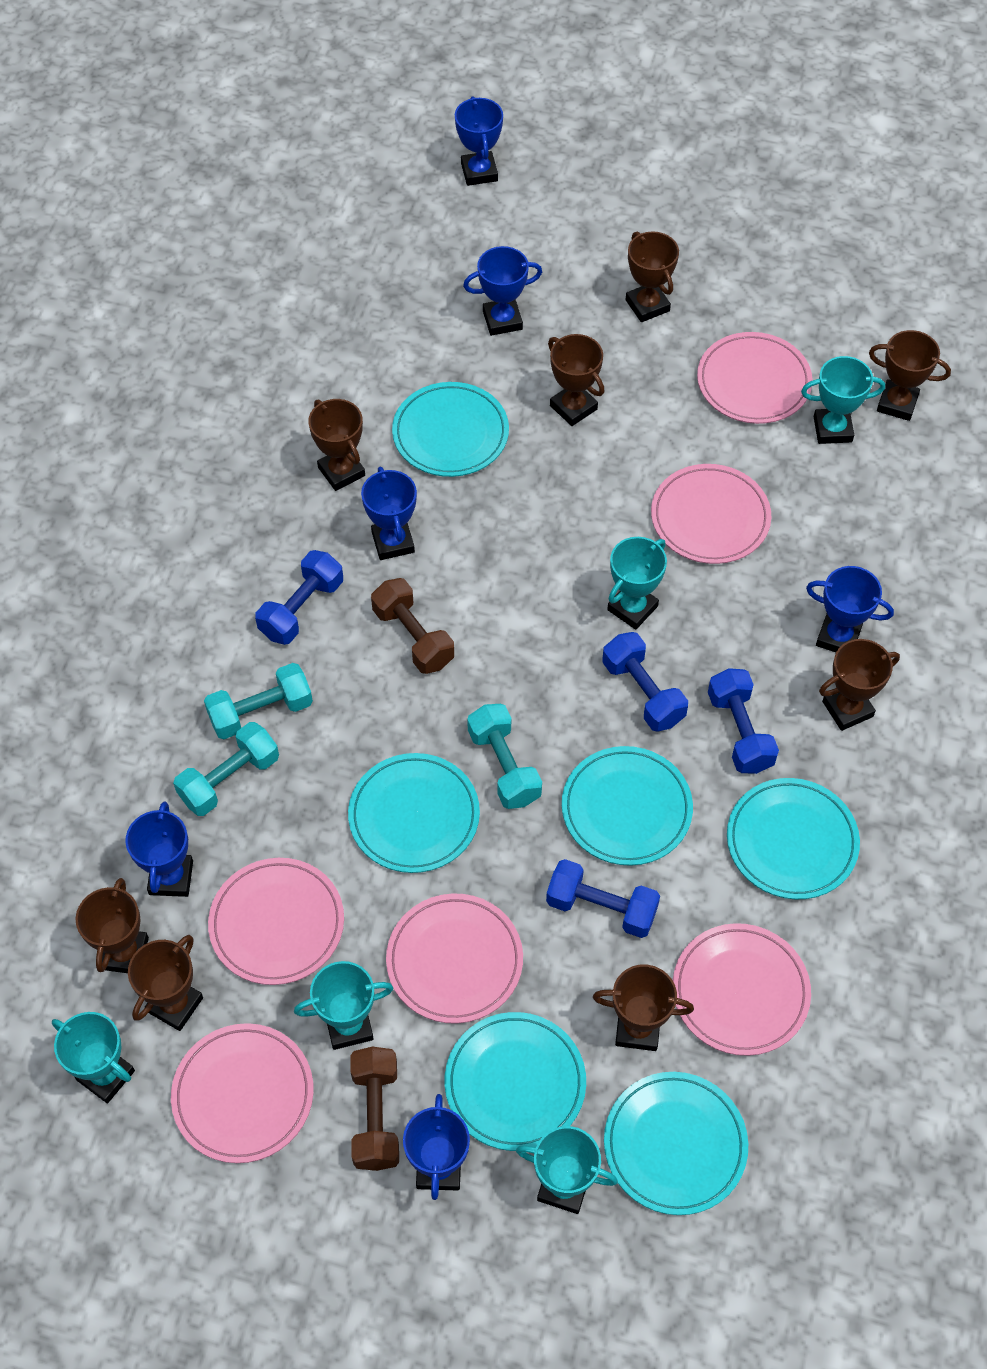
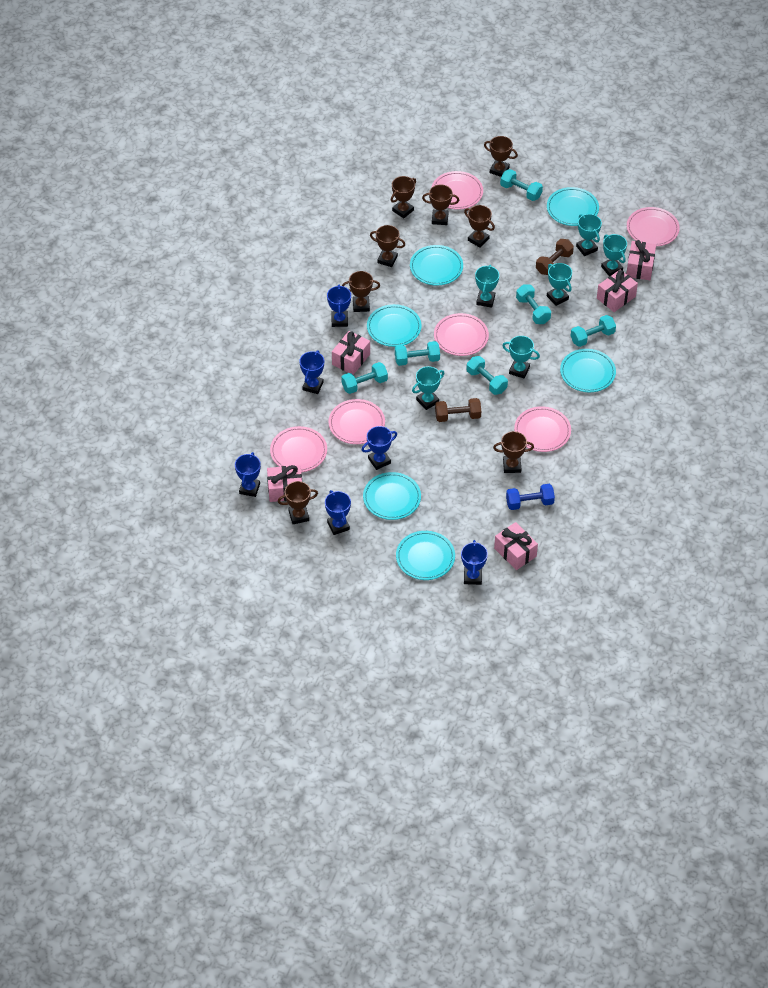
blue dumbbell: [255,550,343,645] [546,859,660,938] [602,632,688,732] [708,668,779,774] = 4 -> [506,484,555,510] = 1
pink gift: none = 0 -> [267,465,302,502] [332,331,370,375] [494,522,538,570] [597,269,638,312] [626,240,656,280] = 5
turquoise dumbbell: [173,722,279,816] [204,663,313,739] [467,704,542,809] = 3 -> [341,362,388,394] [395,341,440,366] [466,356,508,395] [500,169,543,201] [516,284,551,324] [571,315,616,347] = 6
turquoise trophy: [52,1012,135,1104] [294,961,393,1050] [516,1126,618,1214] [607,537,667,630] [801,356,885,444] = 5 -> [412,366,444,410] [475,265,499,308] [502,336,540,378] [547,263,572,306] [576,214,602,256] [601,234,627,276] = 6

